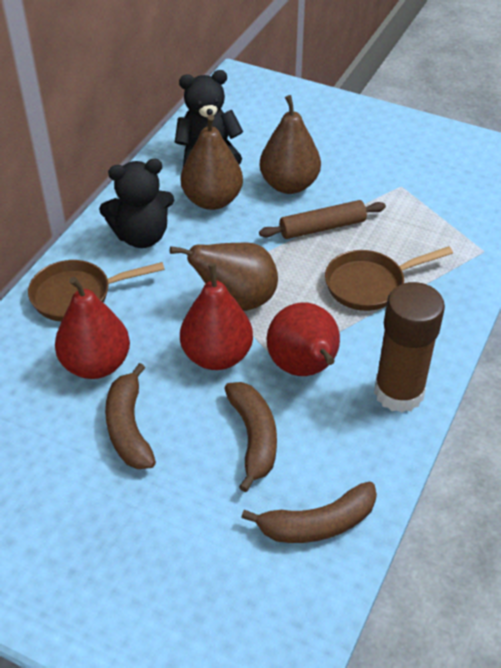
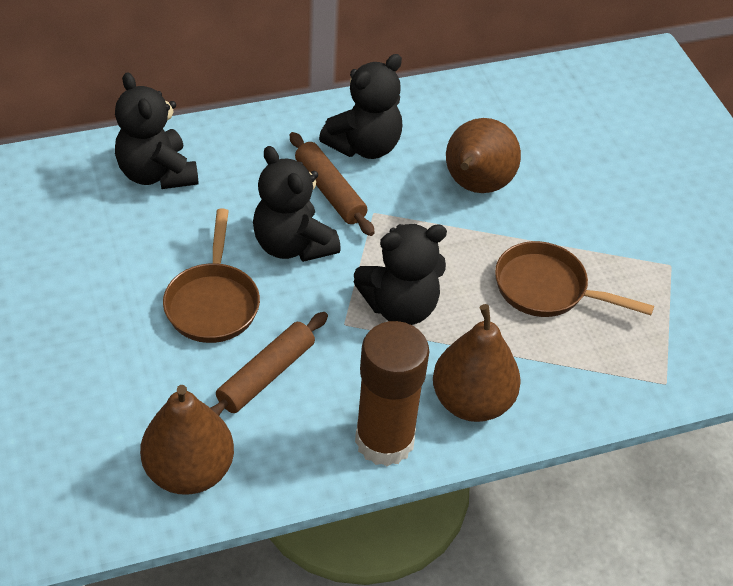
black teddy bear: [99,159,174,248] [175,70,243,166] = 2 -> [115,72,199,189] [253,146,341,262] [319,54,402,159] [354,224,447,325] = 4
brown banana: [105,363,156,469] [224,382,277,492] [241,481,377,543] = 3 -> none = 0
brown rolling pin: [259,200,386,239] = 1 -> [210,312,328,416] [290,132,375,236] = 2
red pear: [55,277,130,379] [180,263,253,370] [267,302,340,376] = 3 -> none = 0

